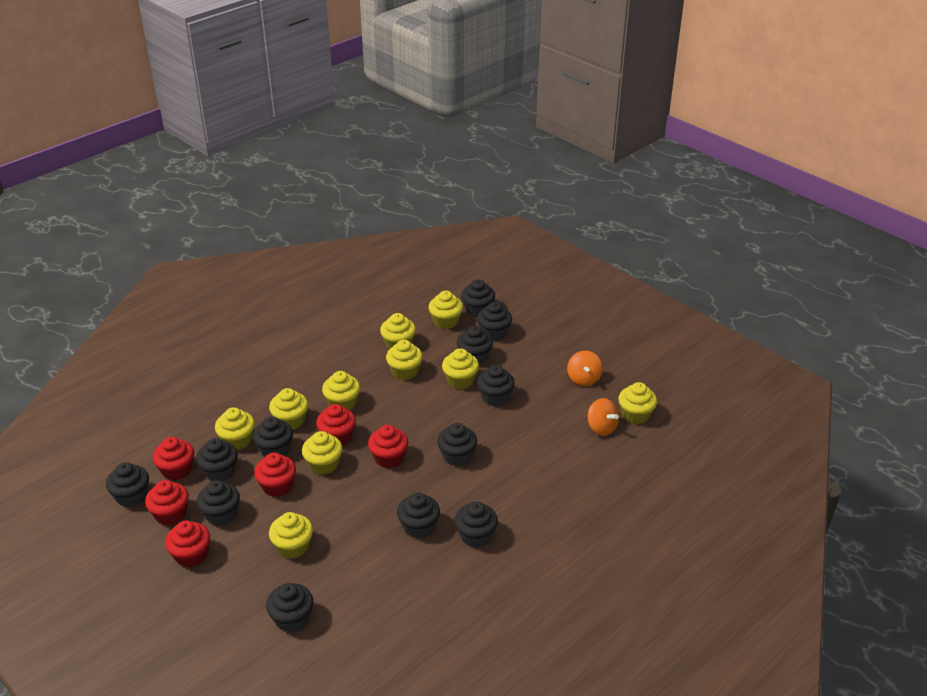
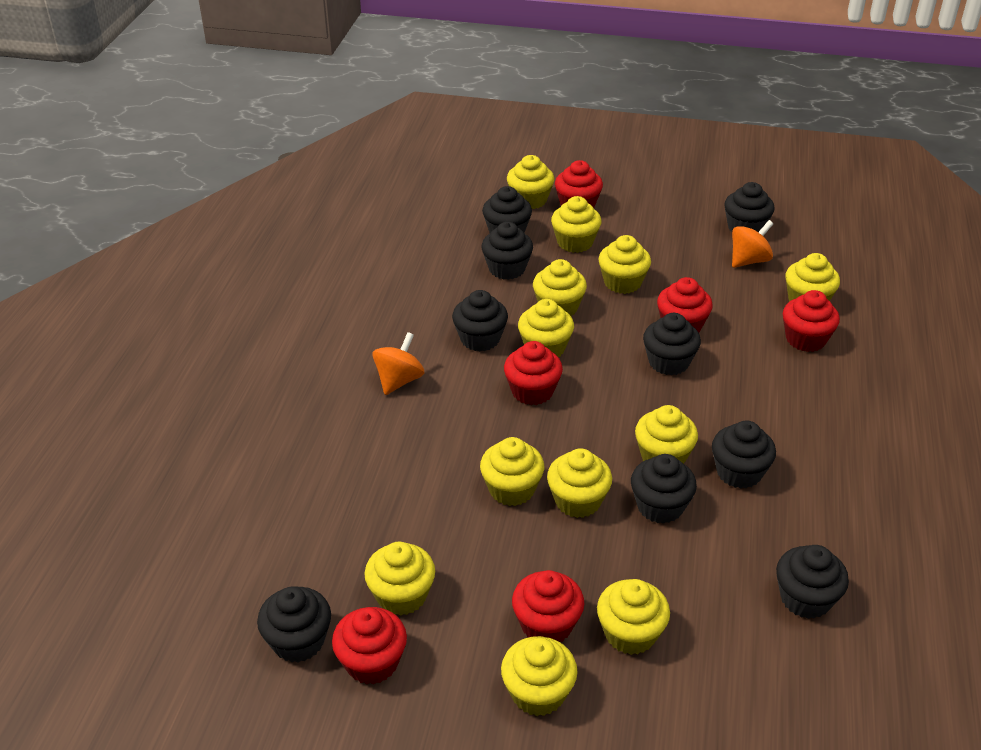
black cupcake: [106,462,149,507] [196,438,238,481] [197,480,240,526] [253,417,293,457] [266,583,313,632] [397,492,440,538] [437,423,477,466] [454,501,498,548] [457,326,493,365] [461,279,495,317] [477,302,512,341] [477,365,515,406] = 12 -> [257,587,331,662] [452,290,508,351] [481,222,533,280] [482,186,532,233] [631,454,697,524] [643,313,701,375] [712,421,776,489] [724,182,774,232] [776,545,849,619] = 9
yellow cupcake: [215,407,255,450] [269,388,308,430] [269,512,313,559] [302,431,343,475] [322,371,360,410] [380,313,416,349] [386,340,423,380] [429,291,463,329] [442,348,479,389] [618,382,657,424] = 10 -> [364,542,435,616] [480,437,544,506] [501,636,578,716] [507,155,554,209] [518,299,574,357] [533,259,587,317] [547,448,612,518] [551,196,601,253] [597,579,670,655] [599,235,651,294] [635,405,698,464] [785,253,840,302] = 12

